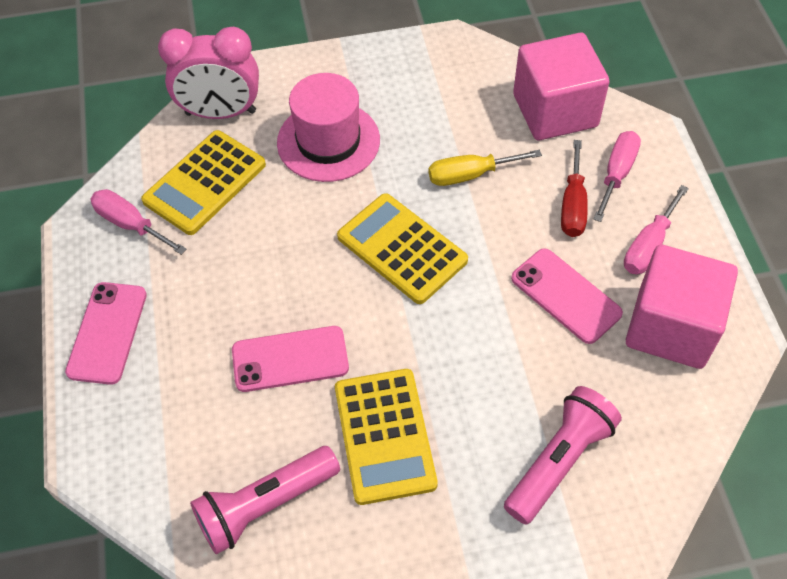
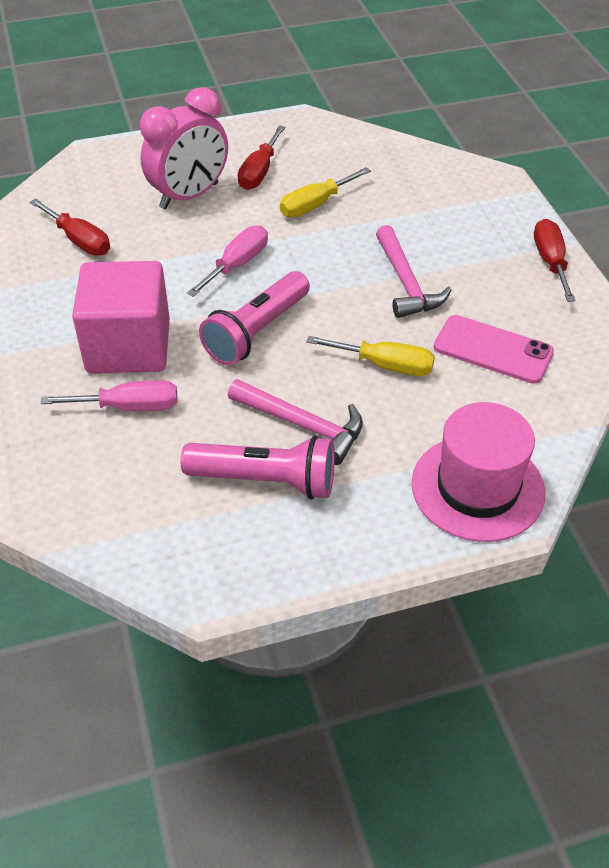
pink cube: [513,33,610,140] [626,245,738,369] = 2 -> [72,261,170,373] = 1
pink hammer: none = 0 -> [228,379,363,465] [376,225,451,318] = 2
pink phone: [65,282,147,385] [232,326,349,392] [511,248,623,344] = 3 -> [434,315,554,384] = 1
pink screwdriver: [90,189,187,255] [593,131,641,222] [624,185,689,274] = 3 -> [40,380,177,411] [187,225,268,297] = 2
red screwdriver: [561,140,588,237] = 1 -> [30,199,110,256] [238,125,286,190] [534,219,576,302] = 3
yellow calculator: [141,130,266,235] [335,369,438,505] [337,193,468,304] = 3 -> none = 0
yellow screwdriver: [429,150,542,186] = 1 -> [280,167,371,218] [306,336,435,376] = 2

